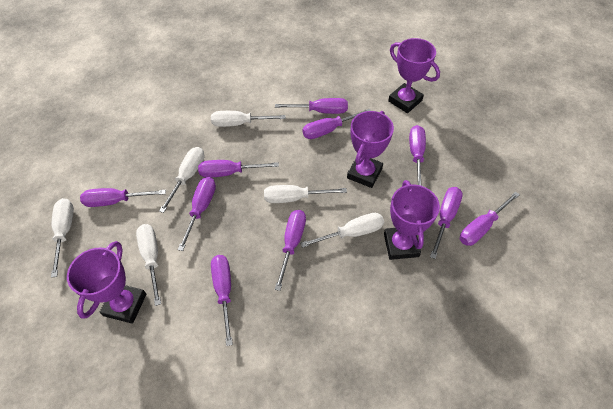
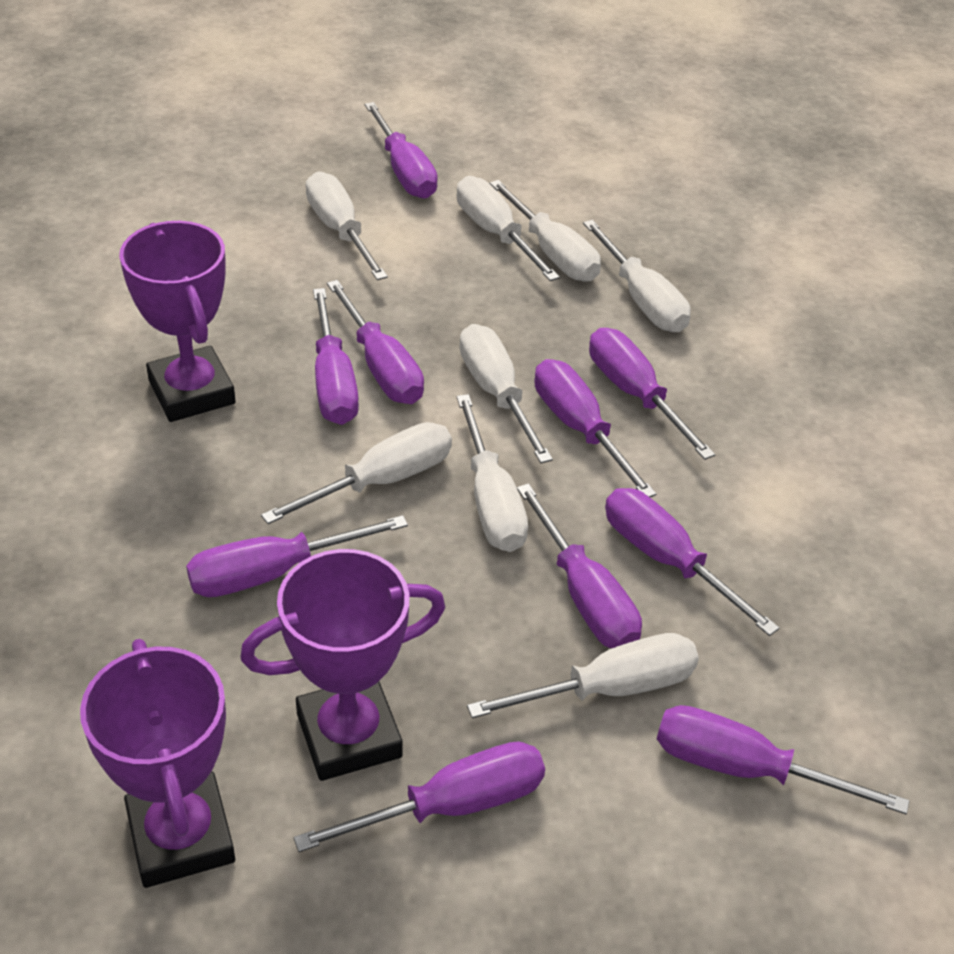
purple trophy: [67,241,146,324] [347,111,394,188] [384,180,440,260] [388,38,440,113] = 4 -> [80,639,235,888] [119,221,236,422] [240,549,445,781] = 3
white screwdriver: [51,198,74,278] [136,224,161,306] [159,147,204,213] [211,111,286,127] [264,185,347,203] [300,213,384,248] = 6 -> [261,422,452,524] [306,171,388,280] [456,394,528,552] [457,176,560,281] [459,324,553,463] [467,633,699,718] [490,180,601,282] [583,220,691,332] = 8

